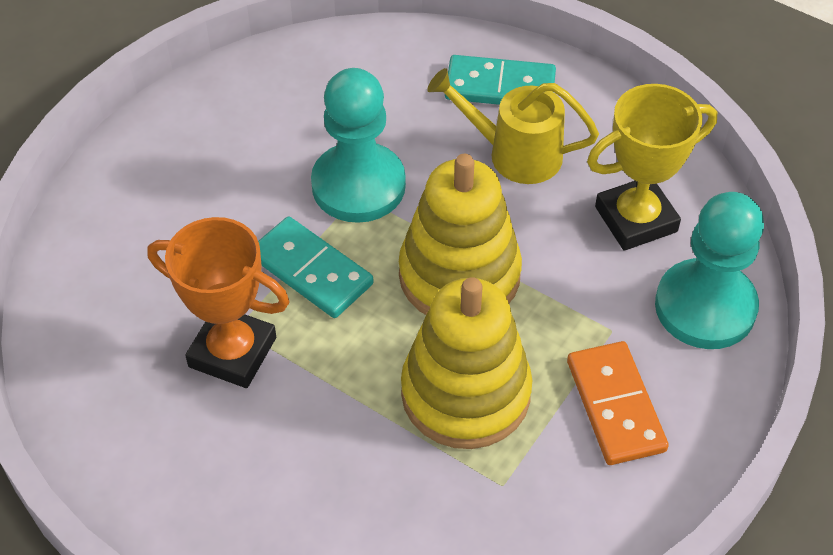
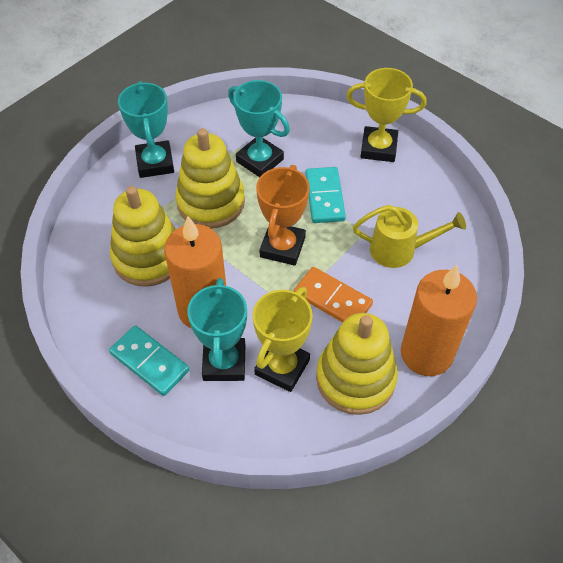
orange candle: none = 0 -> [164,216,226,329] [401,265,477,376] = 2
turquoise pawn: [311,68,406,223] [655,192,764,349] = 2 -> none = 0
turquoise trophy: none = 0 -> [118,81,174,178] [187,278,247,381] [228,80,290,177] = 3
yellow stacking toy: [399,154,522,315] [401,277,532,449] = 2 -> [110,186,176,287] [175,128,245,229] [316,313,398,415] = 3
yellow trophy: [587,84,717,251] = 1 -> [253,287,313,392] [346,68,427,162] = 2

